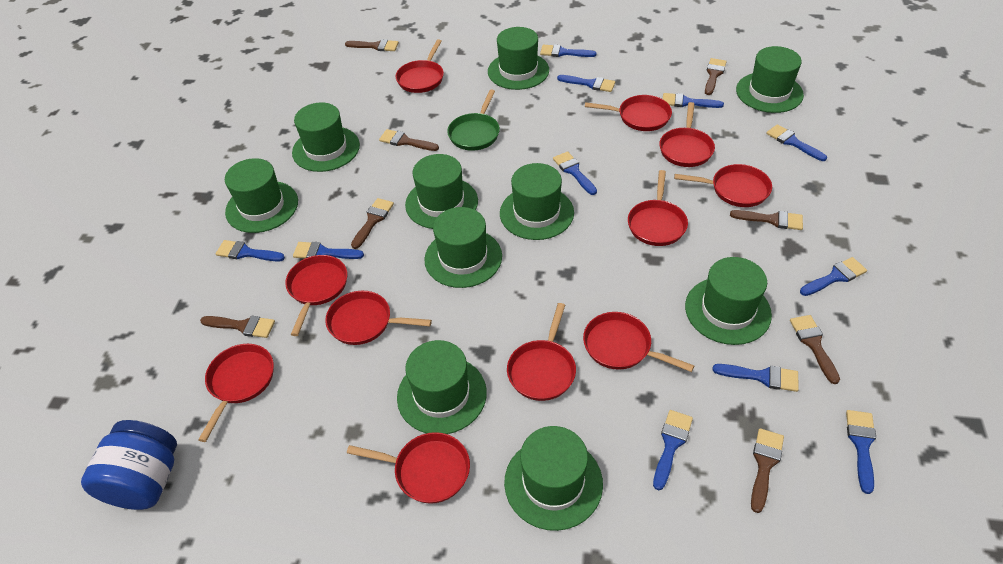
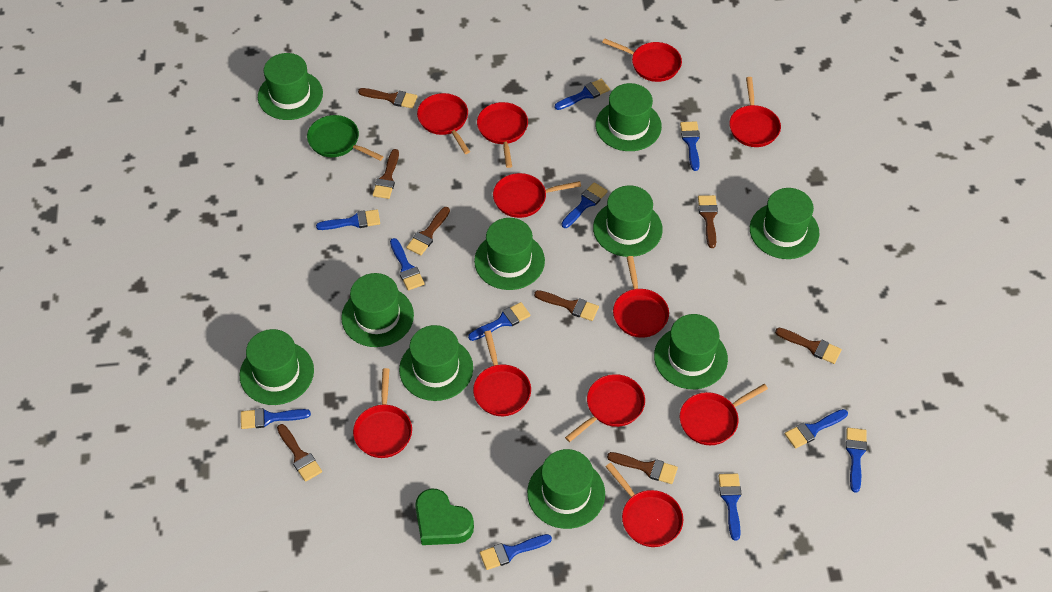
blue jar: [81,420,177,510] = 1 -> none = 0
green heart: none = 0 -> [415,489,474,545] = 1

